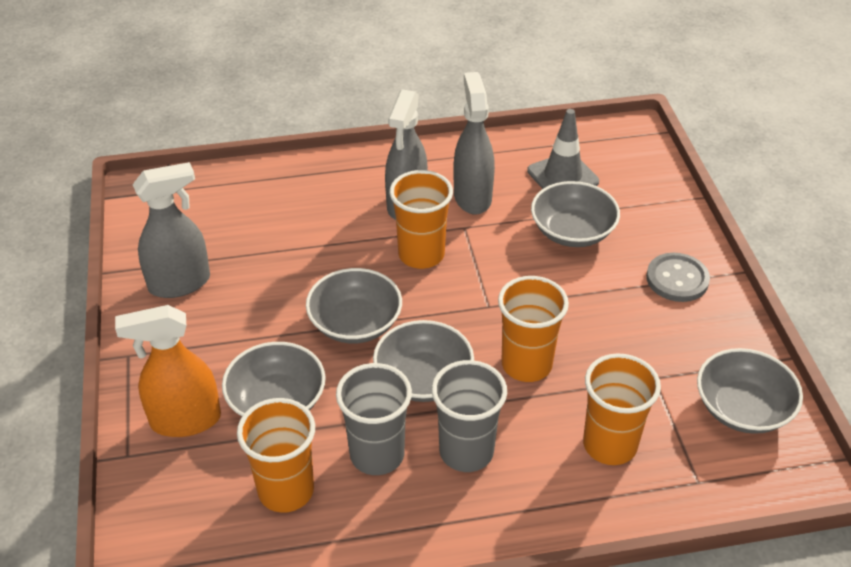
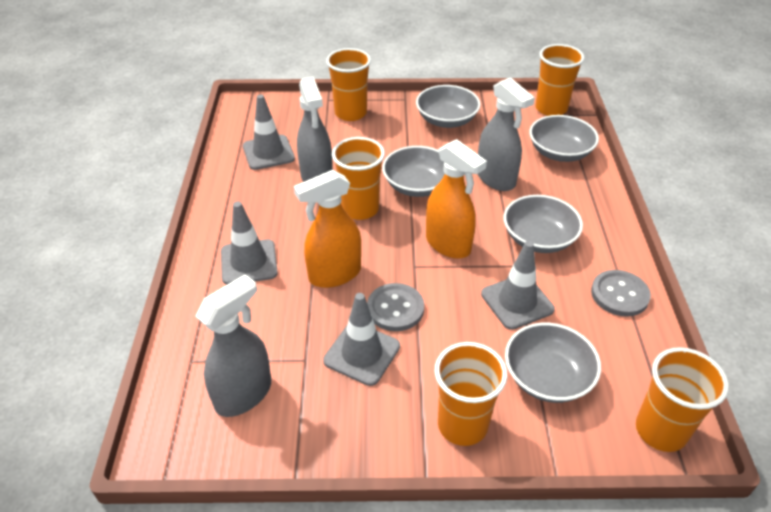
grey button: [646,253,710,302] = 1 -> [367,283,424,331] [591,270,651,317] = 2
grey cup: [336,363,412,475] [432,360,507,472] = 2 -> none = 0
grey traffic cone: [527,109,599,189] = 1 -> [221,202,278,285] [243,95,295,170] [323,293,400,386] [481,241,555,330] = 4
orange cup: [237,398,315,513] [390,170,453,269] [498,276,569,382] [583,353,661,465] = 4 -> [326,48,371,121] [332,137,385,220] [435,342,507,446] [535,44,585,116] [636,347,729,452] = 5
orange spray bottle: [115,305,221,437] = 1 -> [294,170,361,288] [426,139,487,259] = 2

